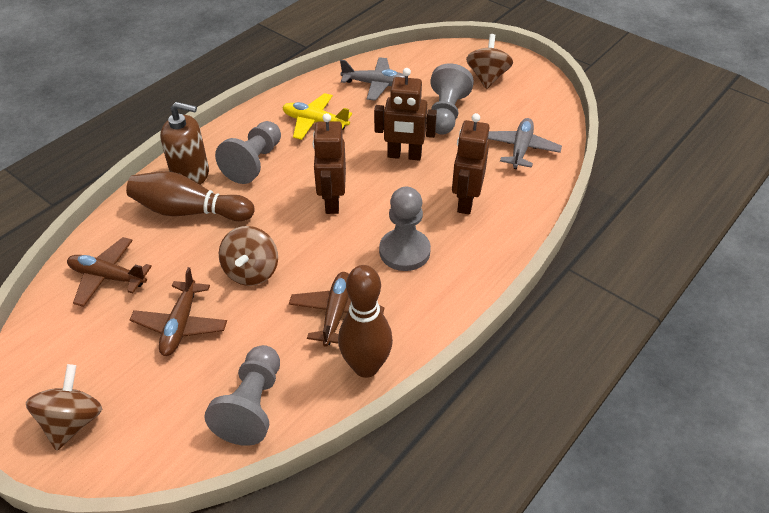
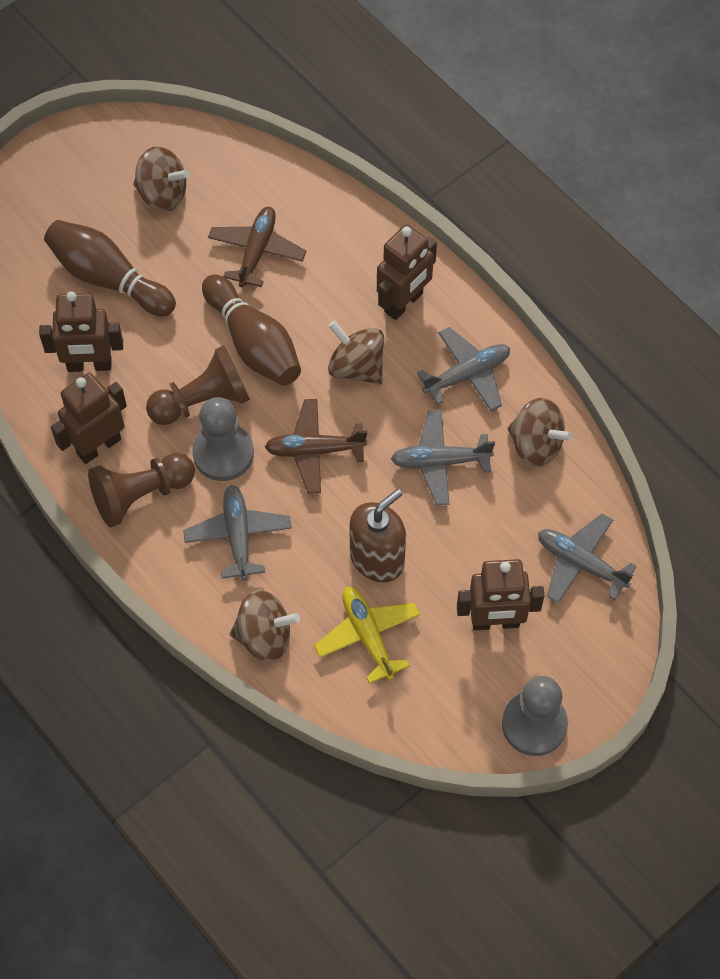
brown pawn: none = 0 -> [88,453,195,528] [146,345,250,425] = 2
brown plane: [67,237,152,307] [130,267,227,356] [289,272,385,347] = 3 -> [208,207,307,287] [265,399,367,494] = 2
brown robot: [312,113,346,214] [374,68,437,161] [452,113,489,214] = 3 -> [39,291,123,372] [51,373,127,464] [377,224,437,320] [457,559,544,630] = 4
brown spinning top: [26,364,102,451] [219,226,278,286] [466,34,513,89] = 3 -> [133,146,190,212] [230,590,300,662] [328,321,384,384] [507,398,573,467] = 4
grey pawn: [204,345,280,446] [215,121,281,184] [379,187,431,271] [430,63,474,135] = 4 -> [192,397,254,481] [502,676,568,756] = 2
grey plane: [340,57,405,101] [488,118,562,169] = 2 -> [183,485,292,581] [391,410,495,505] [417,327,510,411] [538,513,637,603] = 4

